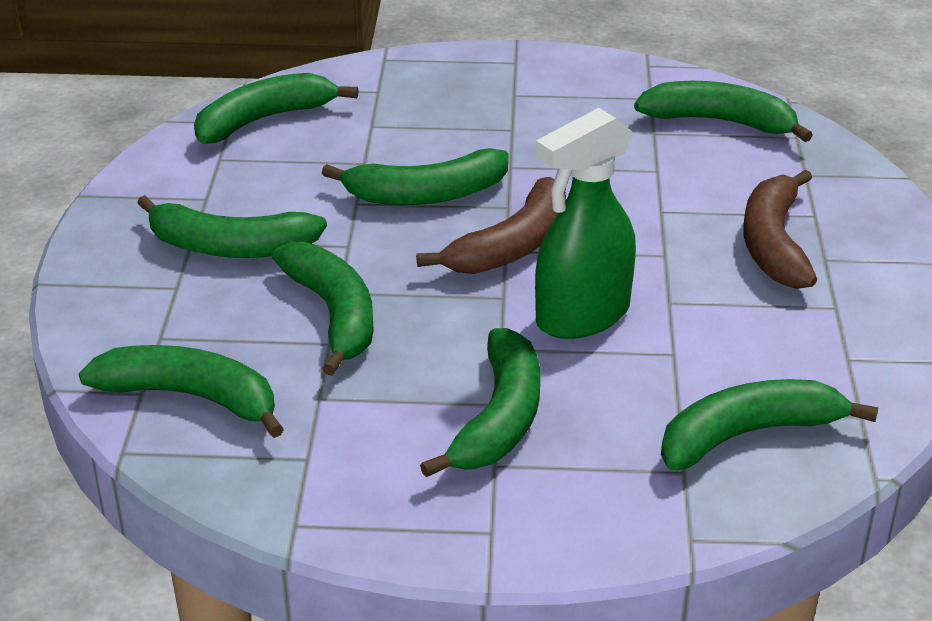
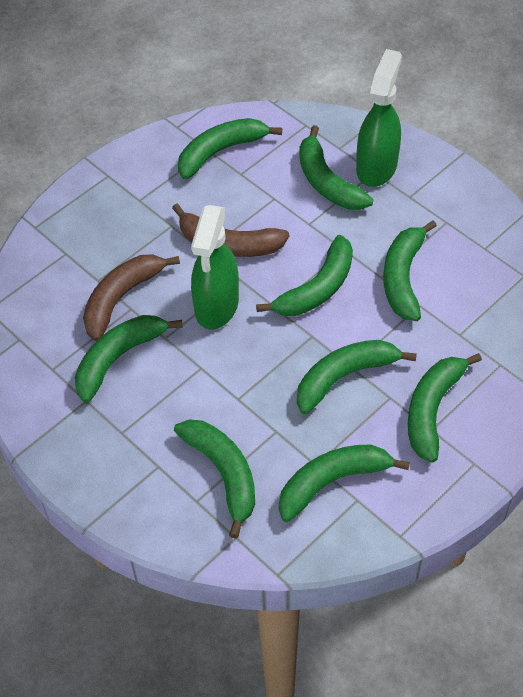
green banana: [79,345,284,438] [137,195,327,258] [194,73,358,144] [271,242,374,376] [322,148,508,205] [420,328,540,477] [634,81,813,142] [661,379,878,471] = 8 -> [75,315,183,403] [174,419,255,539] [178,118,282,179] [256,235,353,316] [279,445,410,522] [297,340,417,414] [299,125,373,210] [383,220,437,321] [408,353,482,462] = 9
green spray bottle: [535,108,636,339] = 1 -> [191,205,239,330] [356,49,402,187] = 2

